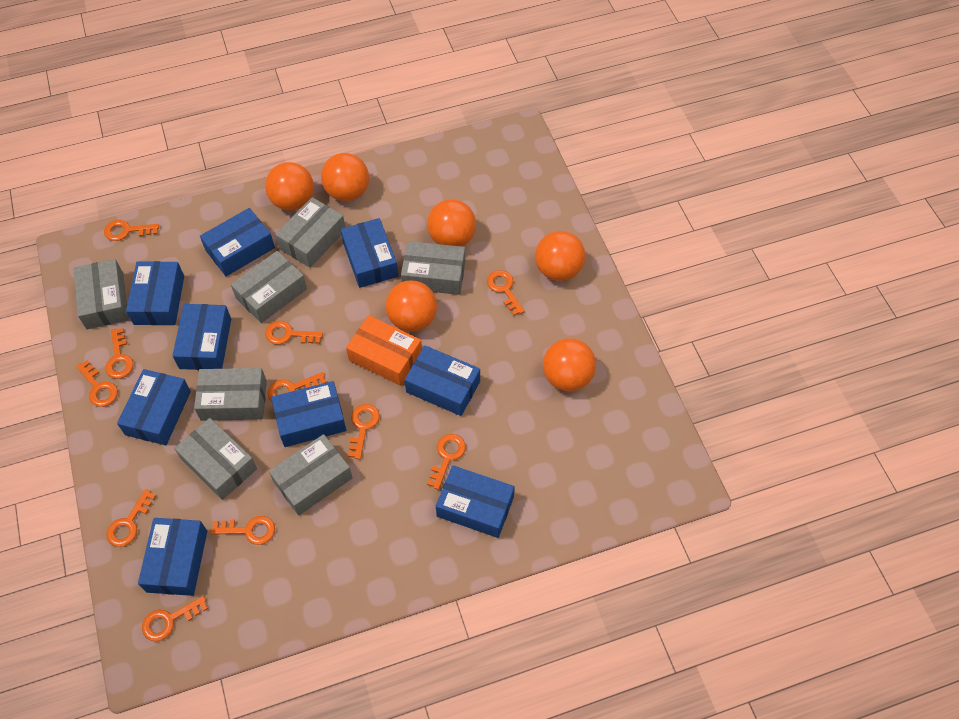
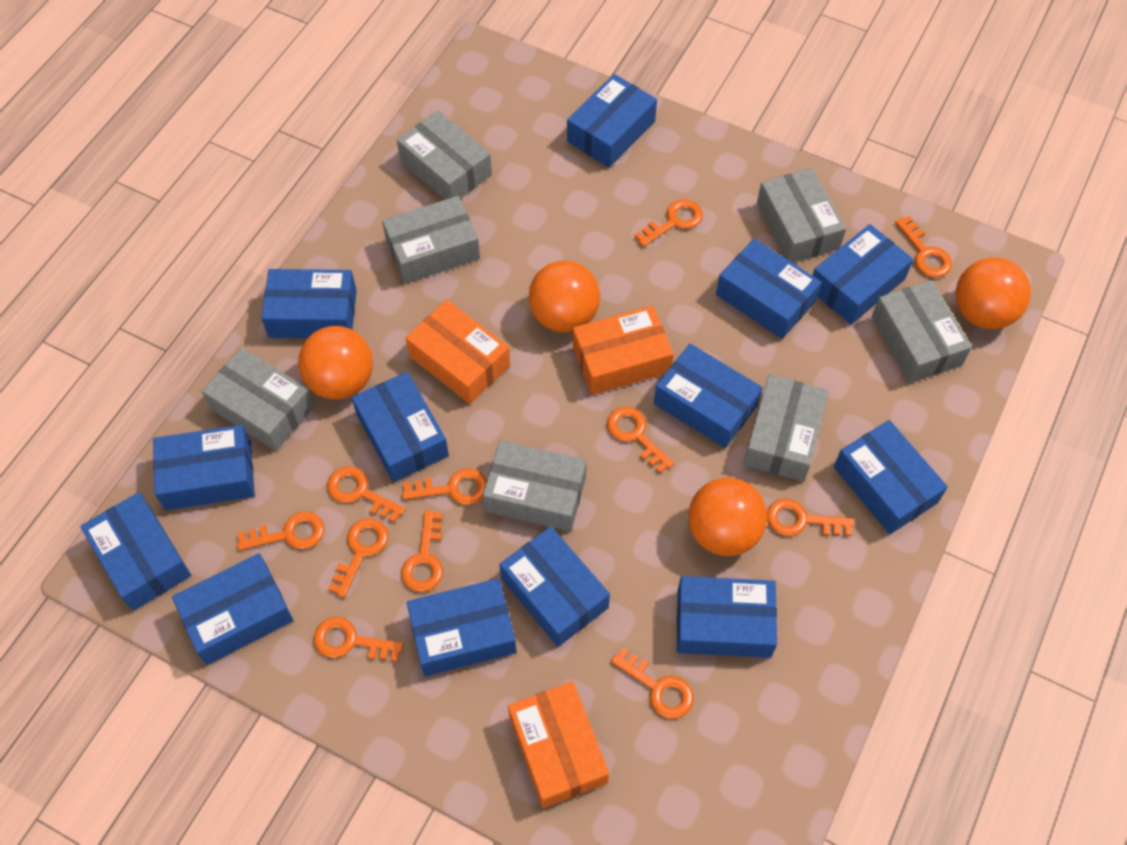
blue box: [117,369,191,445] [126,261,184,325] [138,518,207,596] [172,304,231,370] [200,208,275,276] [271,381,346,447] [341,218,398,288] [405,345,480,416] [436,465,515,538] = 9 -> [80,492,191,611] [153,425,255,510] [172,553,293,665] [261,269,357,338] [352,372,449,482] [407,578,517,676] [499,526,610,647] [567,74,657,168] [654,344,763,448] [677,576,777,658] [716,239,822,339] [812,224,913,324] [834,420,948,534] = 13
orange ball: [265,162,314,211] [321,153,369,201] [385,280,437,332] [427,199,476,246] [535,231,585,281] [543,338,596,391] = 6 -> [298,326,373,400] [529,261,600,332] [688,478,767,556] [956,258,1031,329] = 4
orange box: [346,315,422,386] = 1 -> [405,300,510,404] [508,681,609,808] [573,306,674,395] = 3

